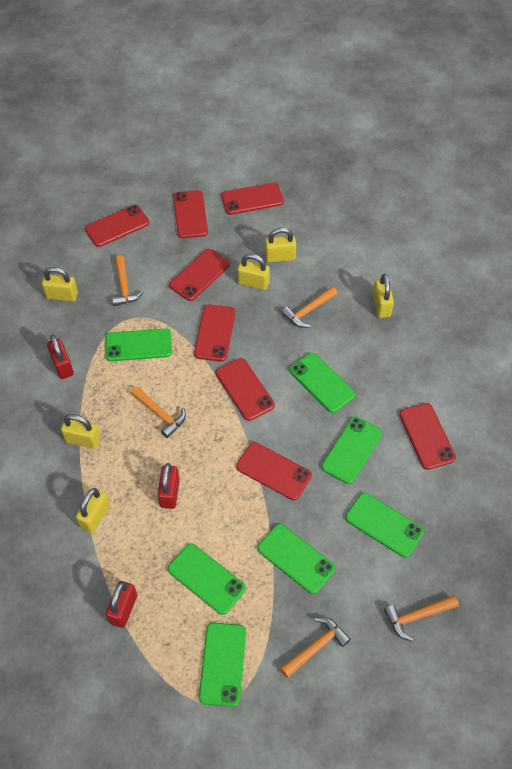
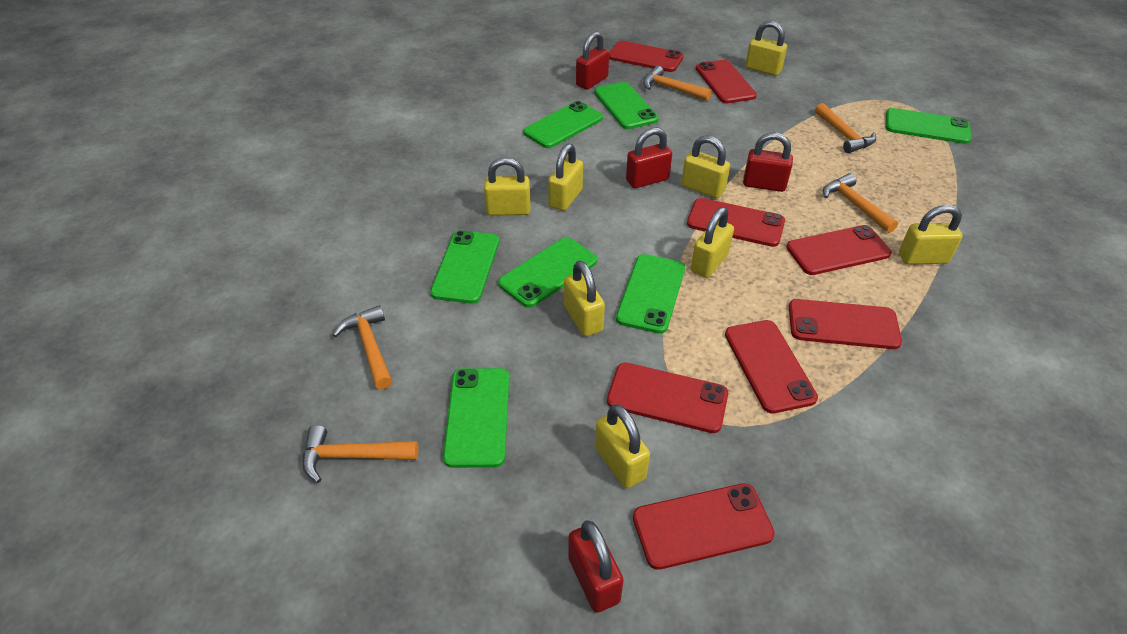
red padlock: [47,335,74,379] [106,581,137,628] [158,463,180,509] = 3 -> [568,520,624,613] [576,32,609,90] [626,127,672,188] [743,132,793,192] = 4
yellow padlock: [42,267,78,302] [61,414,101,449] [76,488,110,533] [237,254,270,290] [265,228,296,262] [372,274,394,318] = 6 -> [484,157,531,216] [548,144,583,211] [564,261,605,336] [595,404,650,488] [681,135,730,198] [691,207,734,278] [745,21,787,76] [899,205,963,265] = 8

